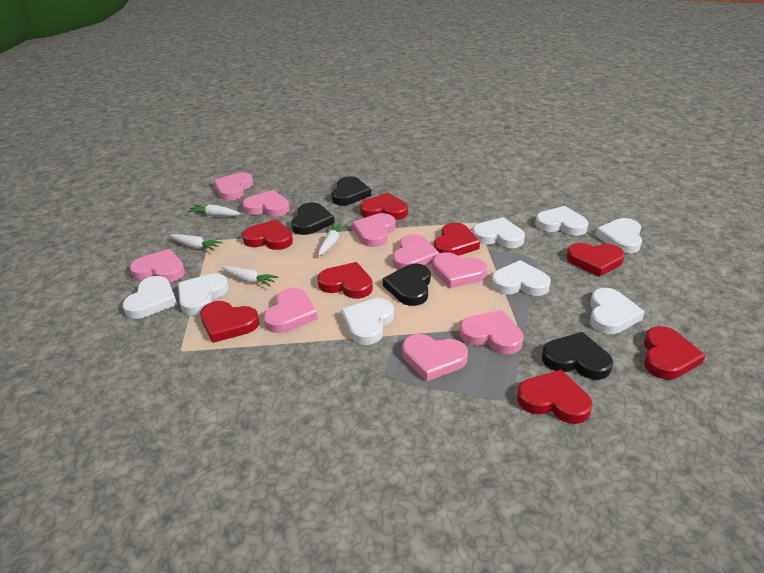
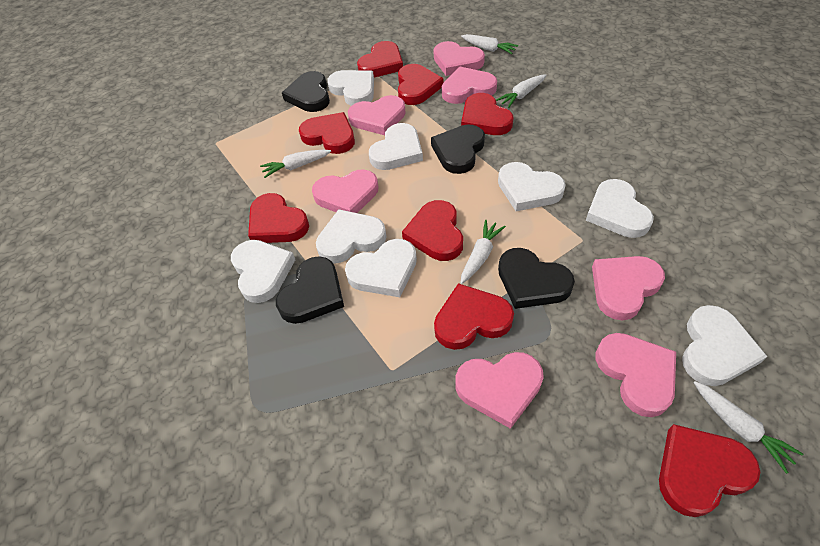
pink heart: [130,249,185,282] [213,172,253,200] [242,190,290,217] [263,288,317,333] [352,213,396,247] [393,234,440,270] [402,334,468,381] [432,252,487,288] [459,310,524,354] = 9 -> [312,170,378,213] [348,95,406,135] [434,41,485,76] [442,67,497,104] [456,352,544,429] [592,256,665,320] [596,333,676,417] = 7
white carrot: [170,234,223,251] [187,204,240,216] [221,266,279,287] [318,223,347,256] = 4 -> [260,150,331,178] [460,220,506,284] [461,34,518,54] [496,74,547,108] [694,381,803,474] = 5

